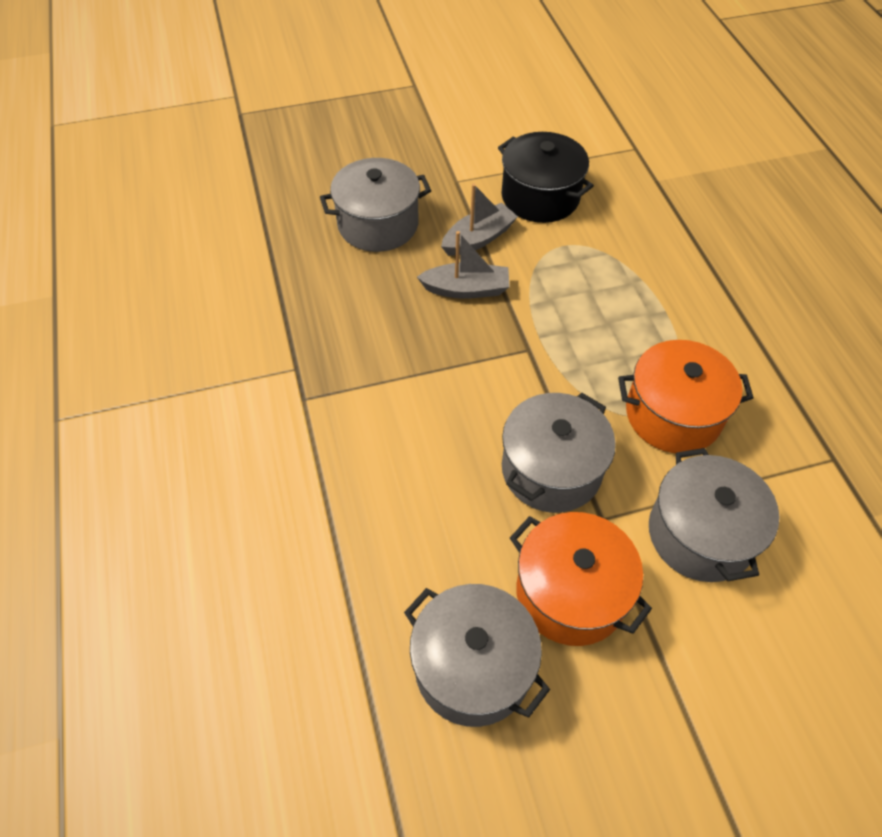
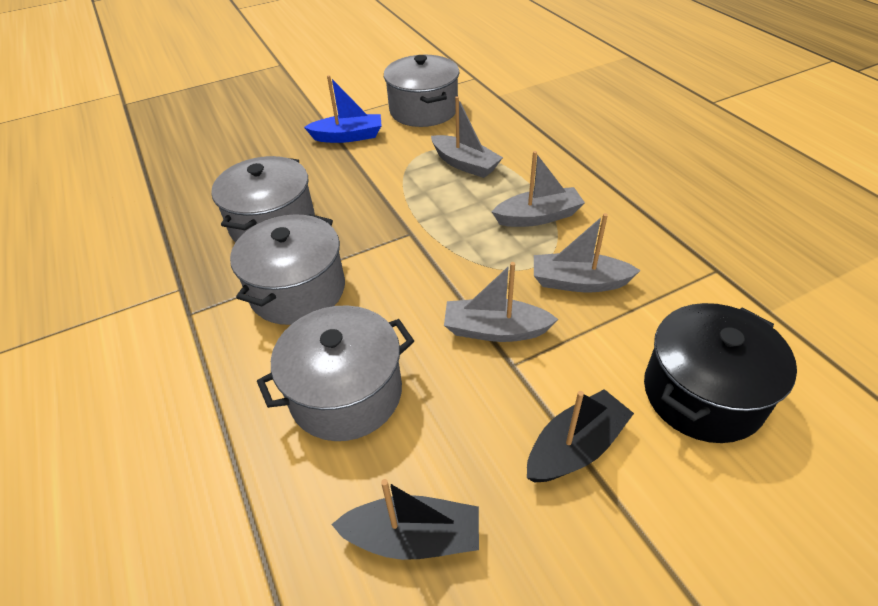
black boat: none = 0 -> [331,479,479,560] [527,389,634,483] = 2
blue boat: none = 0 -> [304,75,382,143] = 1
grey boat: [417,231,510,299] [441,184,518,256] = 2 -> [431,96,503,178] [444,262,558,342] [492,151,585,227] [534,213,641,292] = 4
orange pot: [510,512,652,646] [618,340,754,453] = 2 -> none = 0

